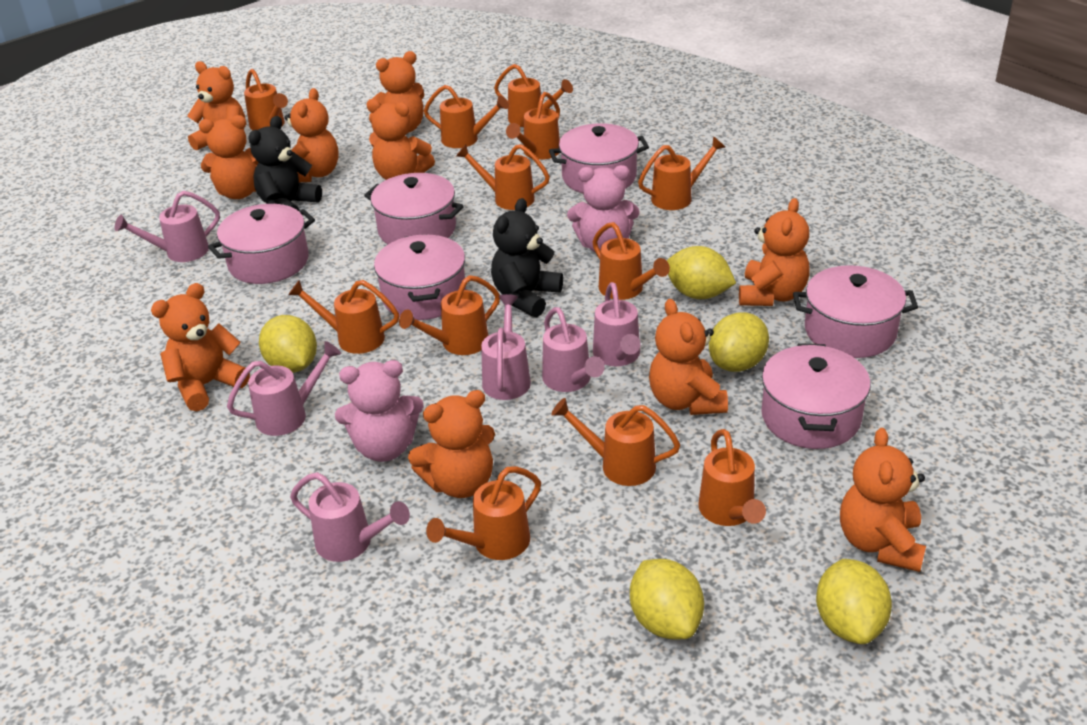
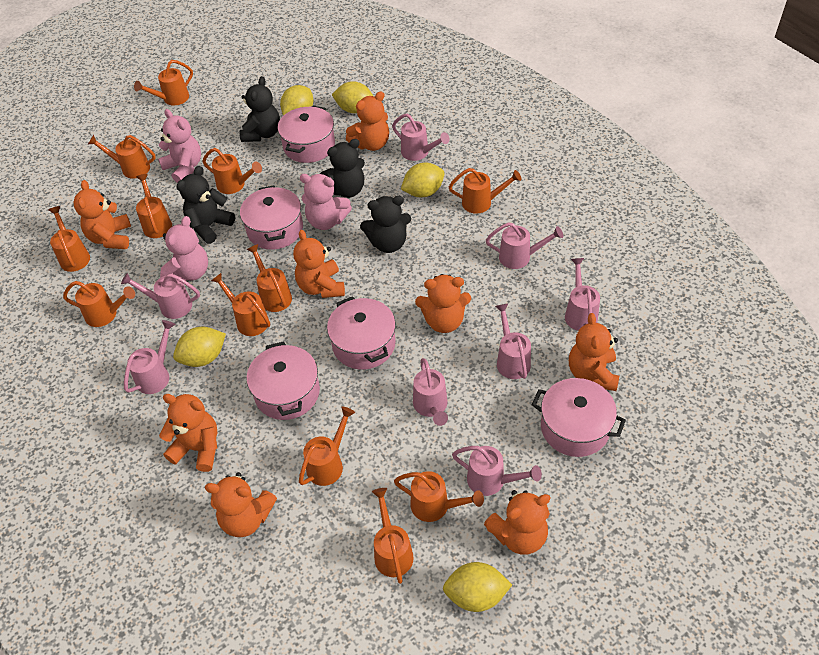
black teddy bear: [248,116,322,211] [491,198,563,317] = 2 -> [177,166,235,244] [240,76,280,142] [320,139,365,198] [360,196,411,253] = 4
orange teddy bear: [151,283,250,411] [187,61,245,150] [199,115,259,199] [285,88,339,182] [366,99,435,180] [369,51,424,133] [408,390,495,498] [649,299,728,415] [739,198,810,306] [840,428,926,572] = 10 -> [74,180,131,249] [159,394,217,472] [205,472,277,537] [293,230,345,298] [346,91,389,151] [415,274,471,333] [484,490,550,555] [569,313,619,391] = 8
pink pot: [208,204,315,284] [364,173,464,244] [374,234,466,320] [549,123,649,193] [761,343,871,449] [793,265,918,358] = 6 -> [240,185,303,250] [246,341,320,420] [278,106,335,163] [327,296,396,370] [532,378,626,457] = 5
pink teddy bear: [335,360,424,462] [567,165,640,252] = 2 -> [158,109,201,183] [160,216,208,281] [300,174,352,230] = 3
pink watering can: [115,191,220,262] [227,341,341,436] [290,472,410,562] [481,294,531,400] [542,307,605,392] [593,282,641,366] = 6 -> [121,273,200,319] [124,320,176,394] [392,114,450,161] [413,358,448,426] [452,446,542,496] [486,222,563,269] [495,303,531,379] [565,258,600,331] = 8

